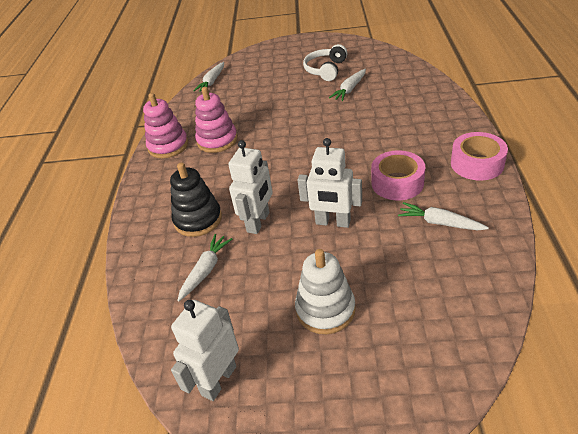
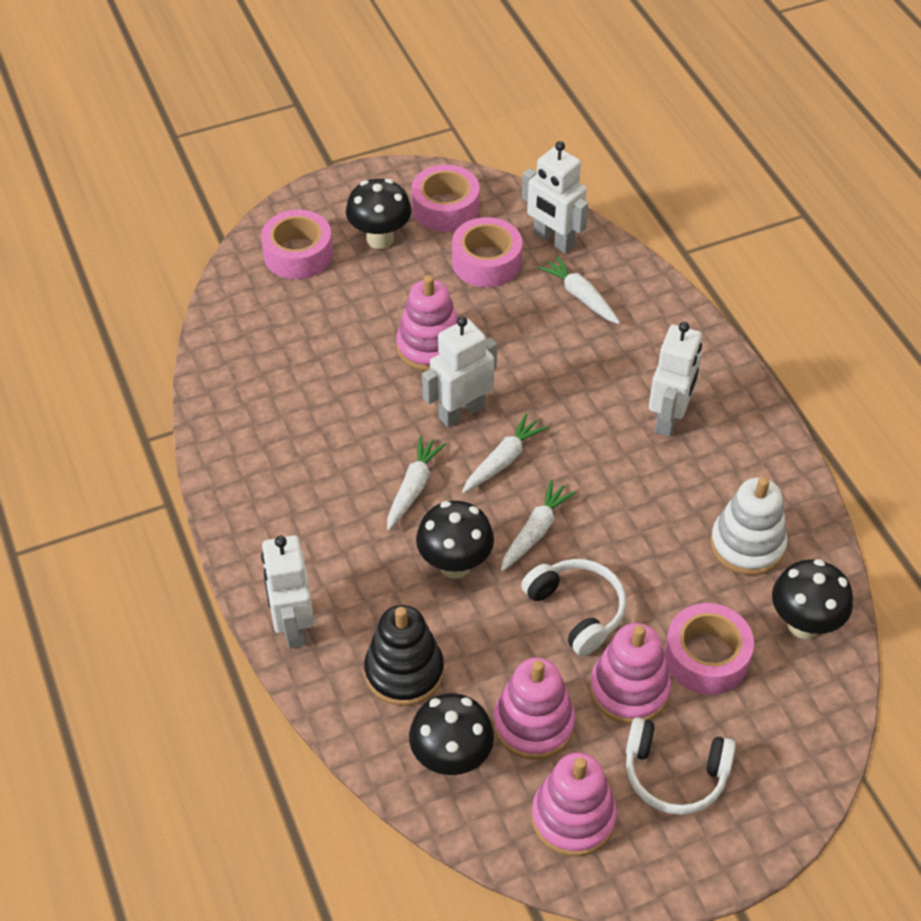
black mushroom: none = 0 -> [346,179,412,249] [409,693,494,776] [416,501,494,579] [772,559,853,639] = 4
pink stacking toy: [143,93,188,158] [195,87,238,153] = 2 -> [396,275,458,371] [493,657,575,760] [532,752,617,856] [590,623,671,724] = 4
pink tape: [371,150,425,200] [451,132,508,180] = 2 -> [261,209,333,279] [411,164,480,232] [452,217,522,287] [664,603,754,694] = 4
white headphones: [303,44,347,81] = 1 -> [521,559,626,656] [626,717,736,815] = 2
white robot: [171,300,239,401] [228,140,273,234] [298,138,362,228] = 3 -> [261,535,314,648] [422,316,497,427] [522,141,588,254] [649,322,702,437] = 4

